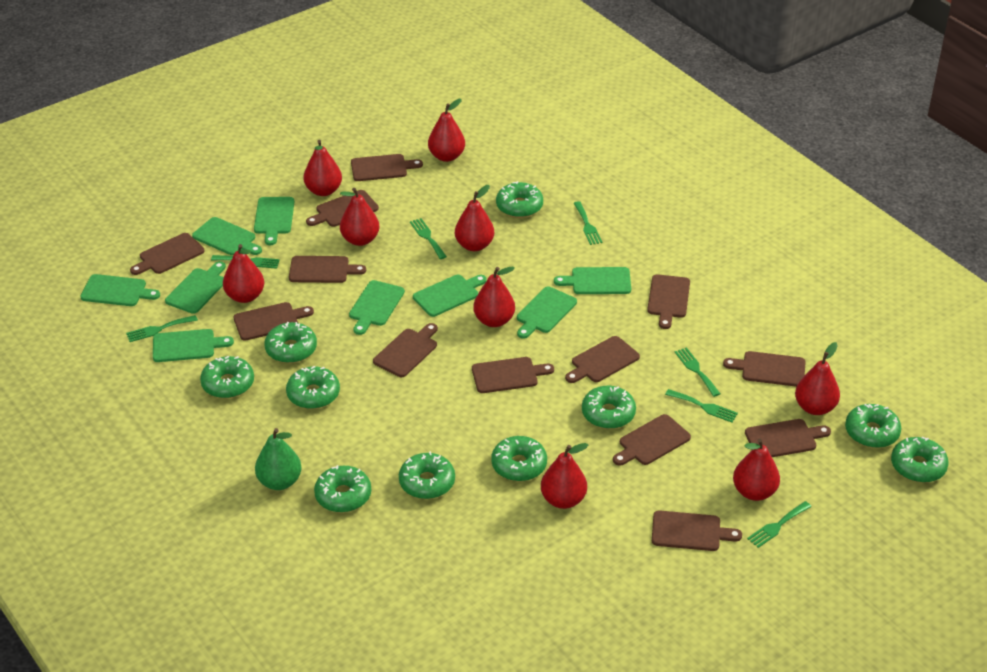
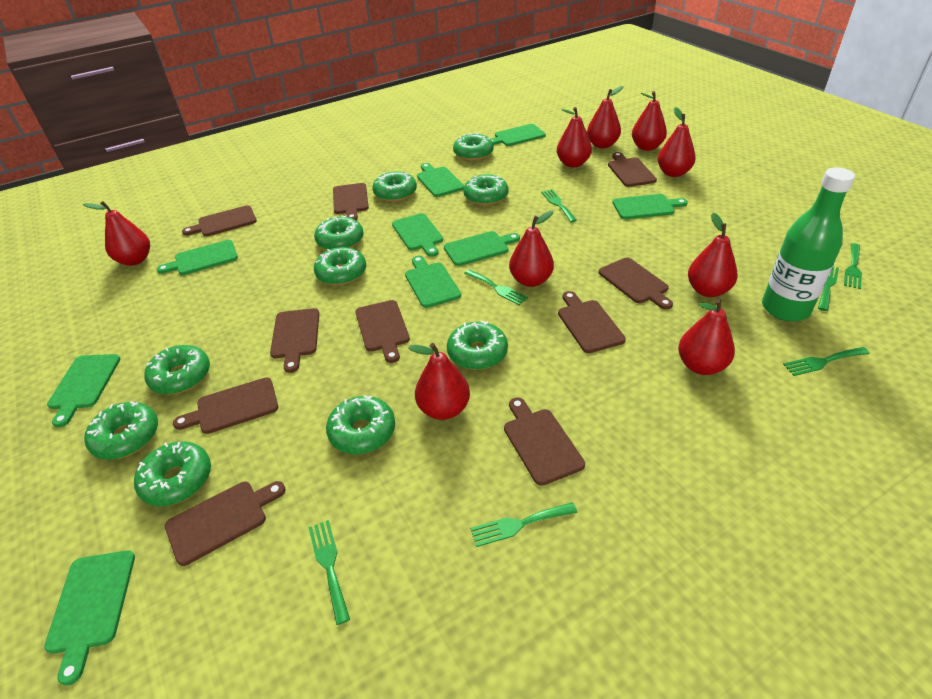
brown cutting board: [130,233,205,275] [233,302,314,341] [289,256,366,283] [306,190,379,227] [351,154,423,181] [373,323,438,377] [472,357,554,393] [565,336,640,383] [613,414,691,466] [647,274,690,329] [652,510,742,551] [723,351,806,387] [745,419,831,457] = 13 -> [165,481,286,566] [173,377,278,434] [182,205,257,237] [270,308,319,373] [333,183,369,220] [355,300,410,363] [504,397,585,486] [558,291,626,353] [599,258,673,310] [608,152,657,187] = 10
green bottle: none = 0 -> [762,167,855,321] = 1
green pear: [255,428,302,490] = 1 -> none = 0

